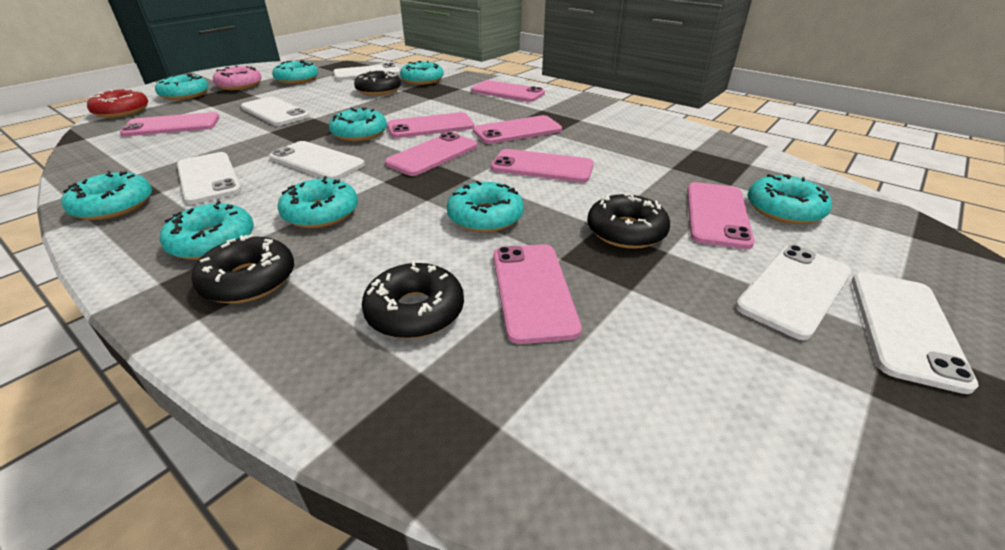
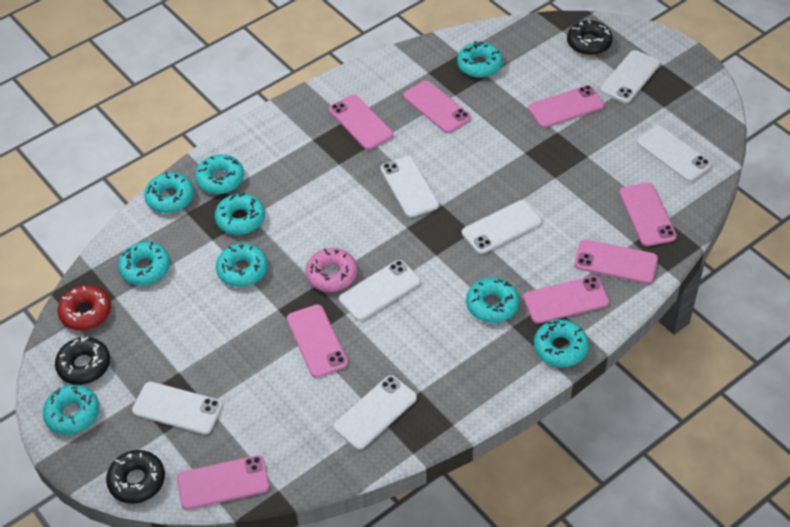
black donut: [192,234,294,304] [354,70,401,96] [362,260,464,339] [587,193,670,249] = 4 -> [55,337,110,385] [106,450,165,504] [567,20,612,55] = 3
white phone: [177,152,242,204] [241,96,309,126] [269,141,365,180] [333,63,400,80] [736,245,851,340] [852,272,979,394] = 6 -> [132,382,223,435] [333,375,417,450] [339,260,421,321] [380,156,439,218] [462,200,542,254] [600,50,660,103] [637,125,712,182] = 7

